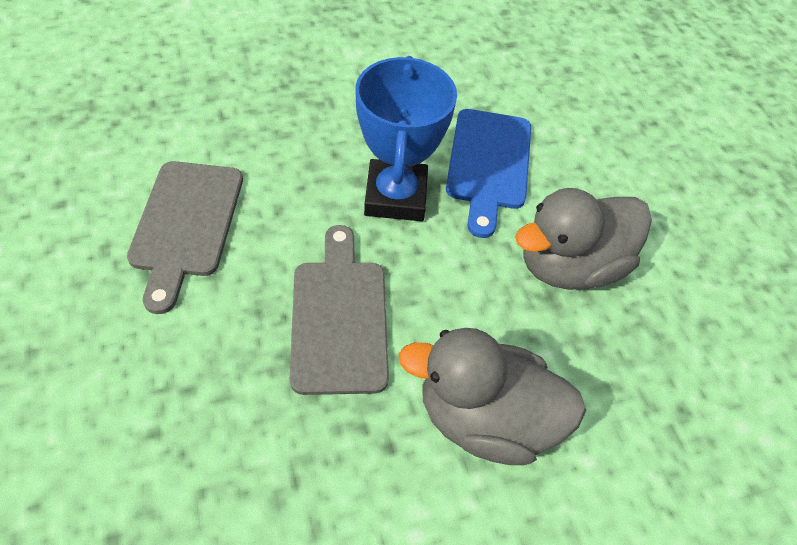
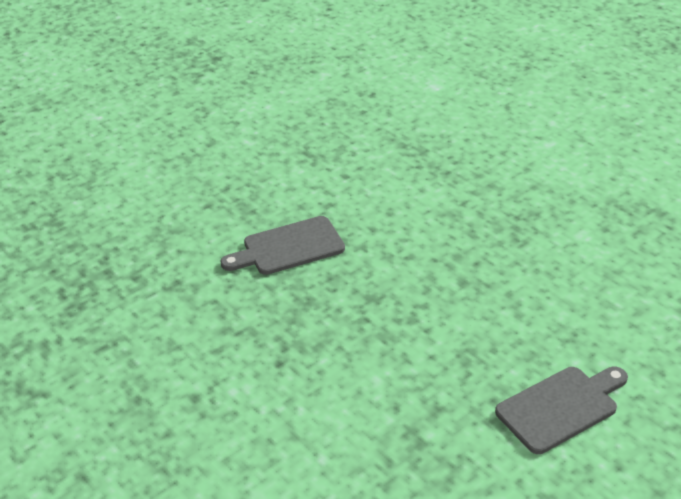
blue cutting board: [446,109,531,238] = 1 -> none = 0
blue trophy: [355,56,457,221] = 1 -> none = 0
grey duck: [398,328,586,465] [515,188,652,290] = 2 -> none = 0

